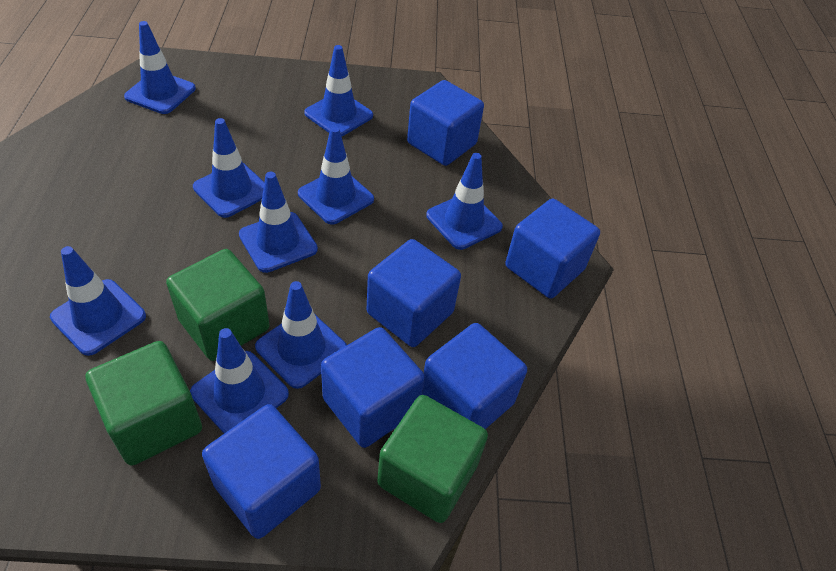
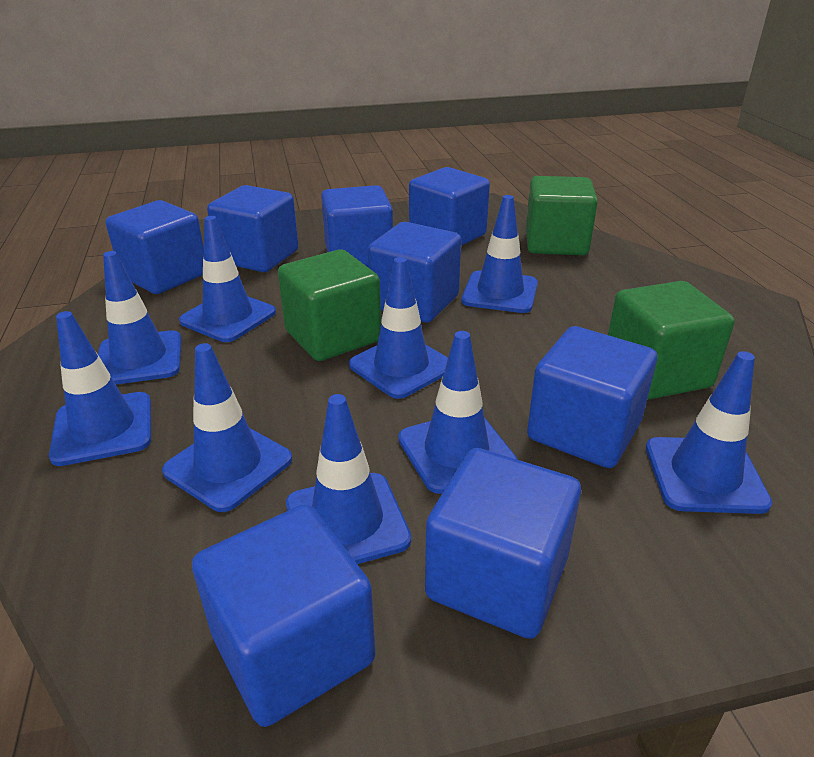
blue cube: [202,404,321,539] [321,327,425,448] [367,239,461,347] [407,80,484,166] [422,323,527,429] [505,199,600,298] = 6 -> [106,200,204,294] [192,504,375,727] [207,185,299,272] [321,185,393,267] [367,222,461,323] [409,167,490,246] [425,448,581,639] [527,326,657,468] = 8

